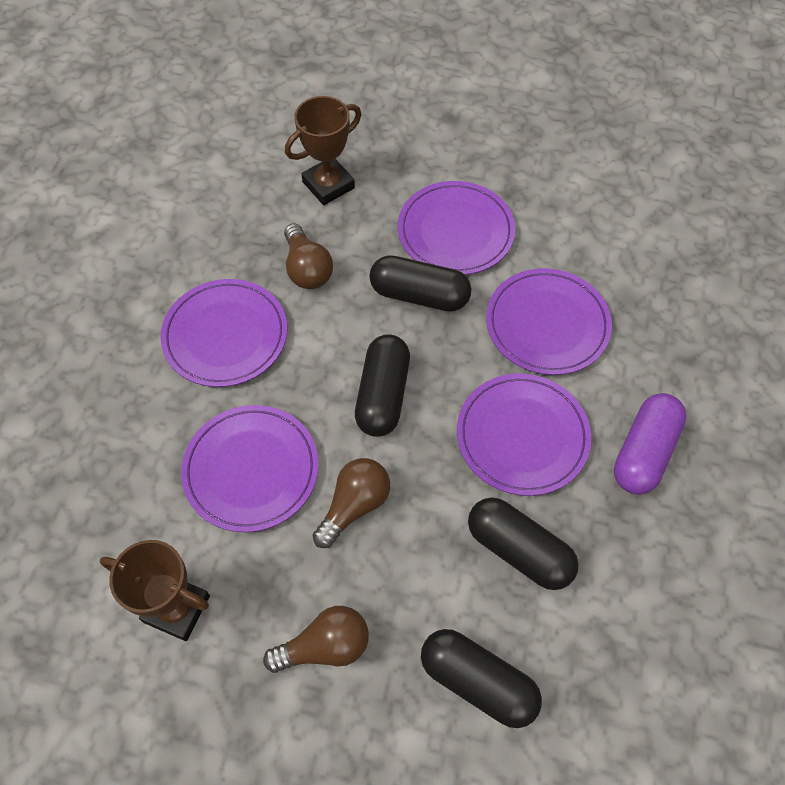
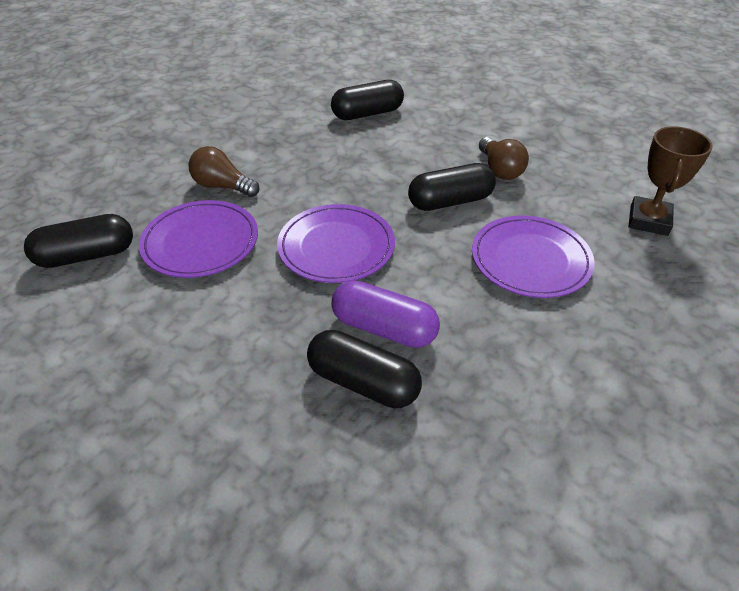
brown light bulb: [263,606,369,673] [284,223,333,289] [312,458,390,548] = 3 -> [189,146,259,197] [479,137,529,180] = 2
brown trophy: [100,540,210,641] [285,96,361,205] = 2 -> [628,126,713,236] = 1
purple plate: [160,279,287,387] [181,405,319,532] [398,181,515,275] [457,374,591,496] [486,268,612,375] = 5 -> [139,200,258,278] [277,204,395,283] [472,216,595,298] = 3

